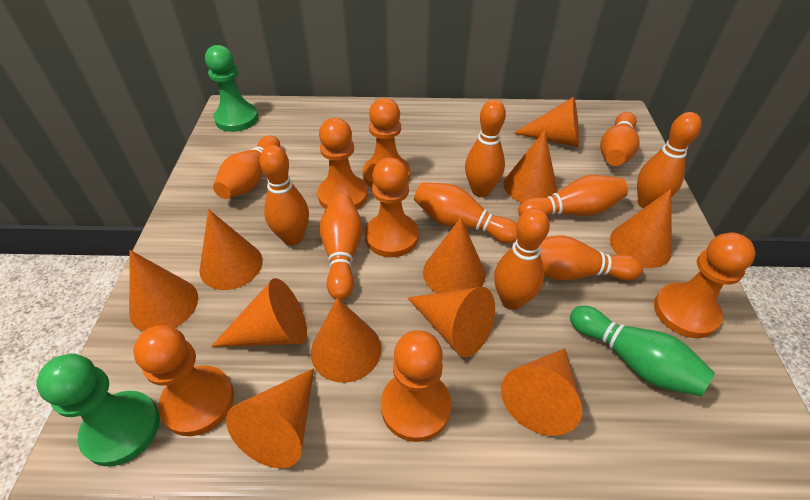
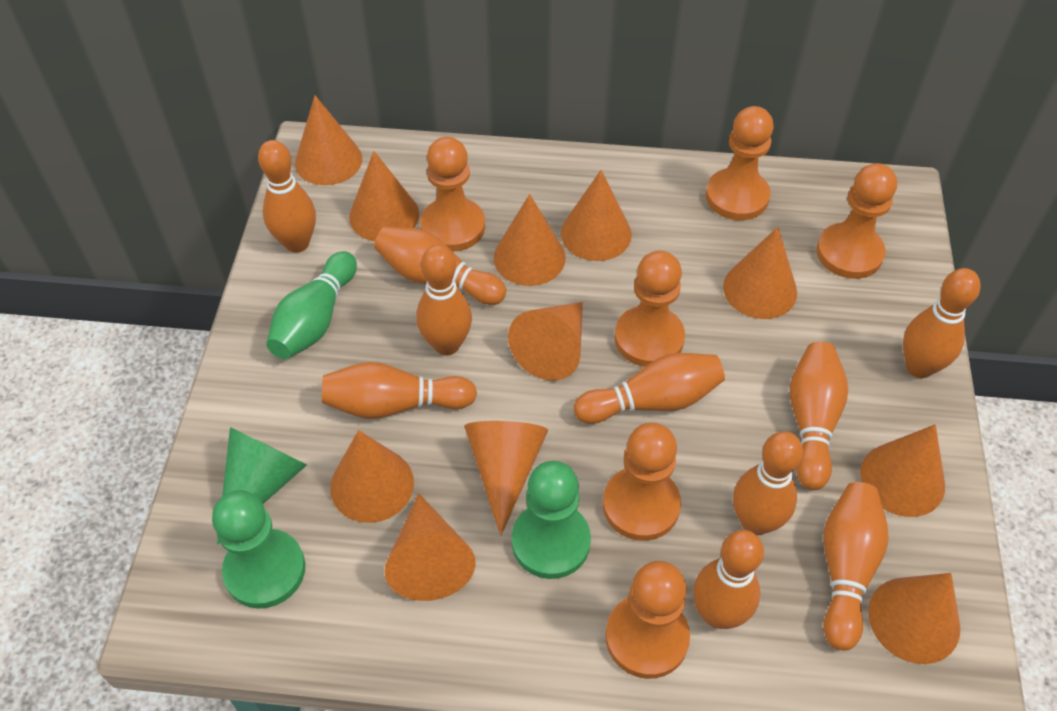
green cone: none = 0 -> [217,427,307,544] = 1

